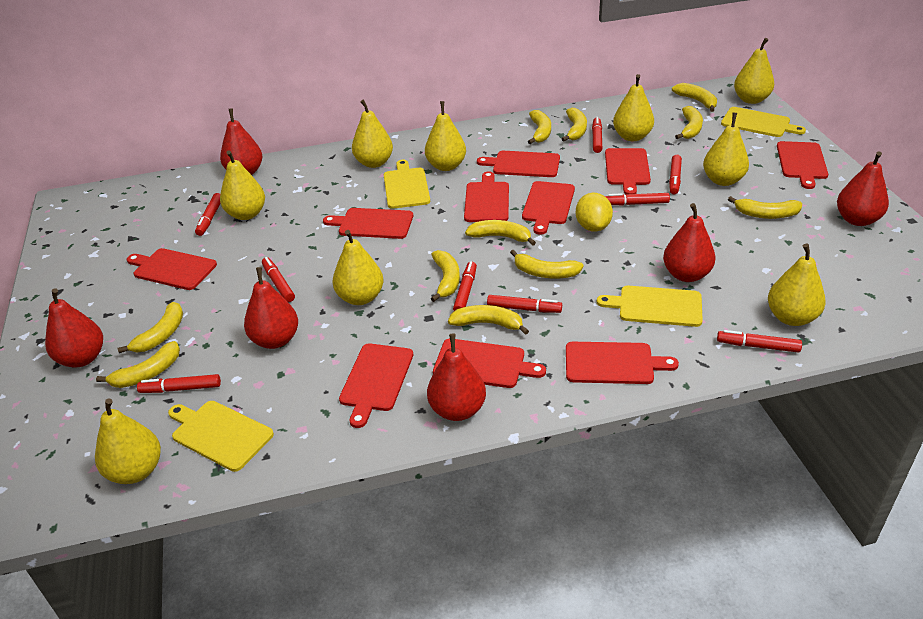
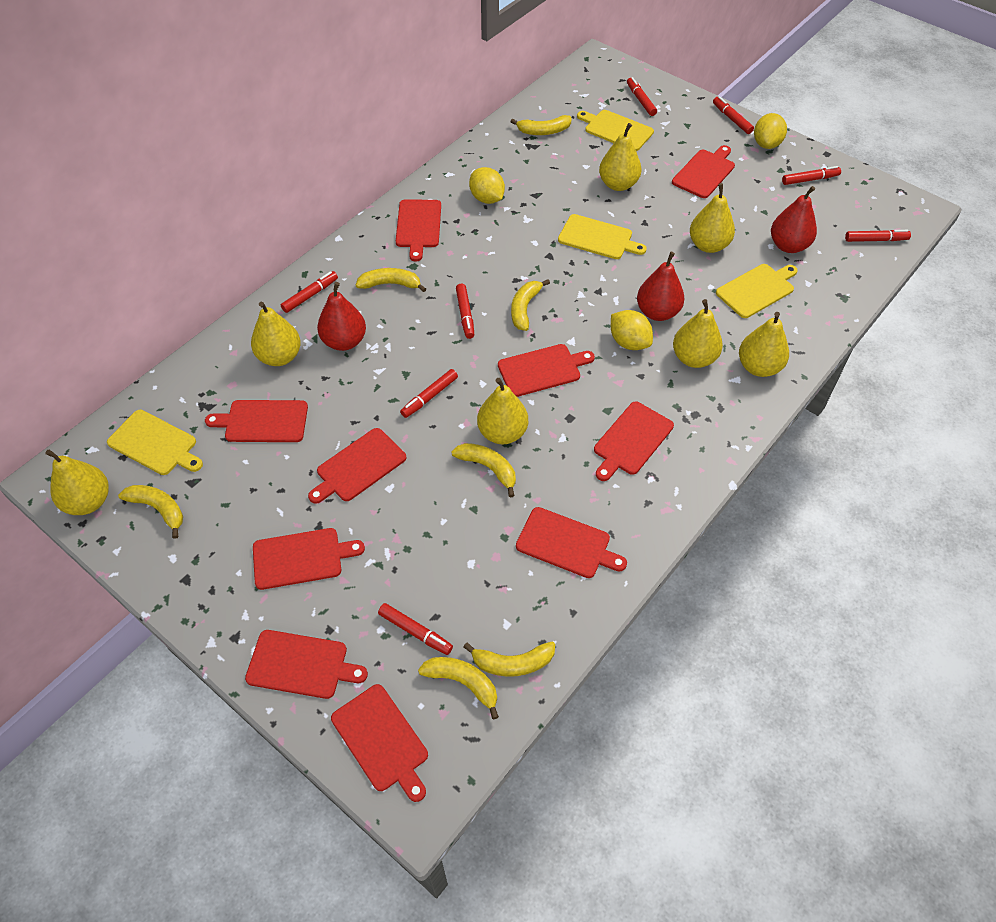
red marker: [137,374,221,393] [195,193,220,236] [262,257,295,302] [453,261,477,311] [487,295,562,313] [592,117,602,153] [605,193,670,205] [669,155,682,194] [717,330,802,353] = 9 -> [281,271,338,313] [378,603,453,655] [400,369,458,418] [456,284,474,339] [627,77,657,116] [713,96,754,134] [782,166,841,185] [845,230,911,242] = 8
red pear: [45,288,103,368] [220,108,262,175] [244,267,298,349] [427,333,486,421] [663,203,715,282] [837,151,889,226] = 6 -> [317,282,366,351] [637,252,684,321] [771,186,817,253] = 3
yellow banana: [96,341,180,388] [118,302,183,353] [431,250,460,302] [448,305,529,335] [465,220,536,246] [510,250,583,279] [528,110,551,144] [562,108,587,142] [672,83,717,112] [675,106,703,139] [728,196,802,219] = 11 -> [118,485,183,539] [356,268,426,292] [418,657,499,719] [451,443,516,497] [464,642,555,677] [510,115,571,135] [511,279,550,331] = 7
yellow lemon: [576,193,613,232] = 1 -> [469,167,505,204] [611,310,653,350] [754,113,787,149] = 3
yellow pear: [95,398,161,484] [220,150,265,220] [333,230,383,305] [352,100,393,168] [425,101,466,171] [613,74,654,141] [703,113,749,186] [734,38,774,104] [768,243,825,326] = 9 -> [45,449,109,515] [251,302,301,366] [477,378,528,444] [599,123,642,191] [673,299,723,368] [690,183,735,253] [739,312,789,377] = 7

